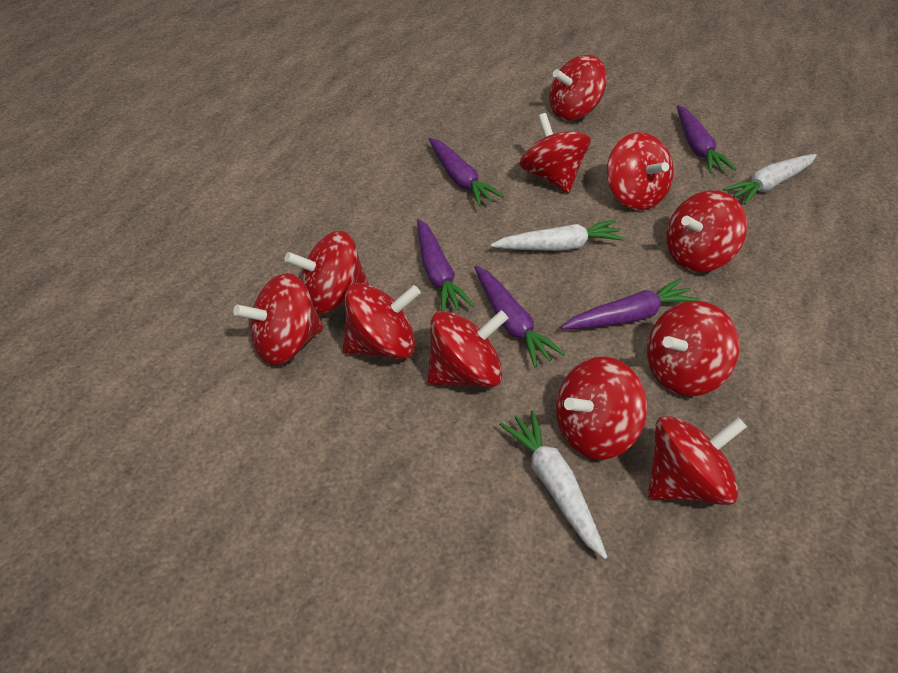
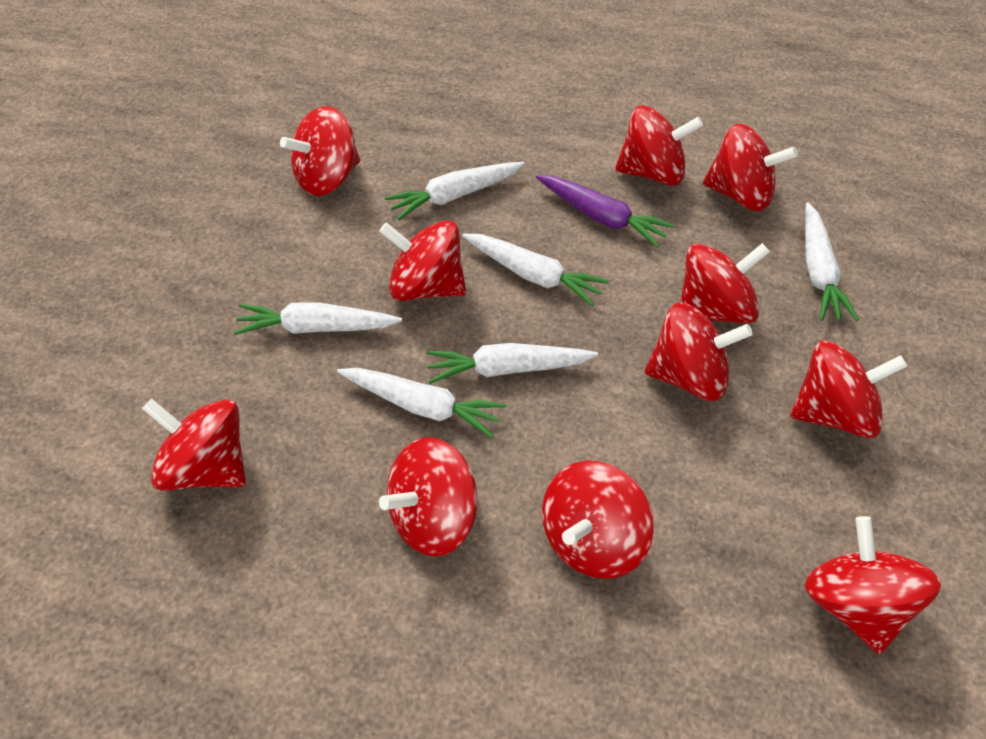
purple carrot: [417,219,475,311] [429,138,504,207] [474,266,565,368] [561,278,699,329] [677,105,736,173] = 5 -> [536,175,674,247] = 1
white carrot: [491,220,625,251] [499,410,607,559] [723,154,817,205] = 3 -> [233,302,402,335] [337,368,506,438] [385,162,525,220] [426,343,598,384] [462,234,609,307] [805,203,859,321] = 6

